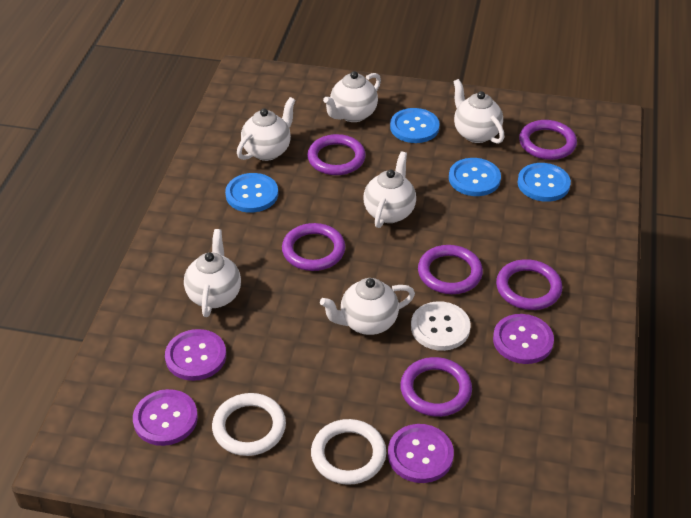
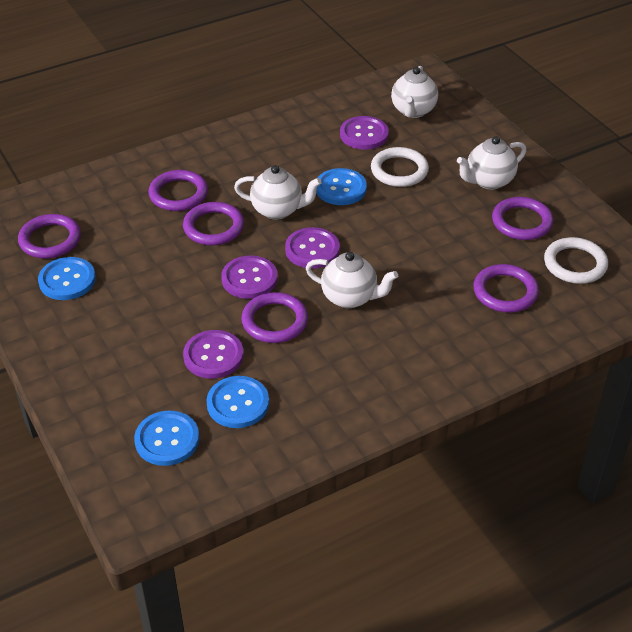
white button: [411,301,471,351] = 1 -> none = 0
white teapot: [184,229,241,317] [237,97,295,161] [320,278,415,335] [323,71,381,122] [363,151,416,228] [453,79,504,144] = 6 -> [234,165,322,220] [306,252,398,308] [391,66,438,118] [457,136,527,190] = 4

